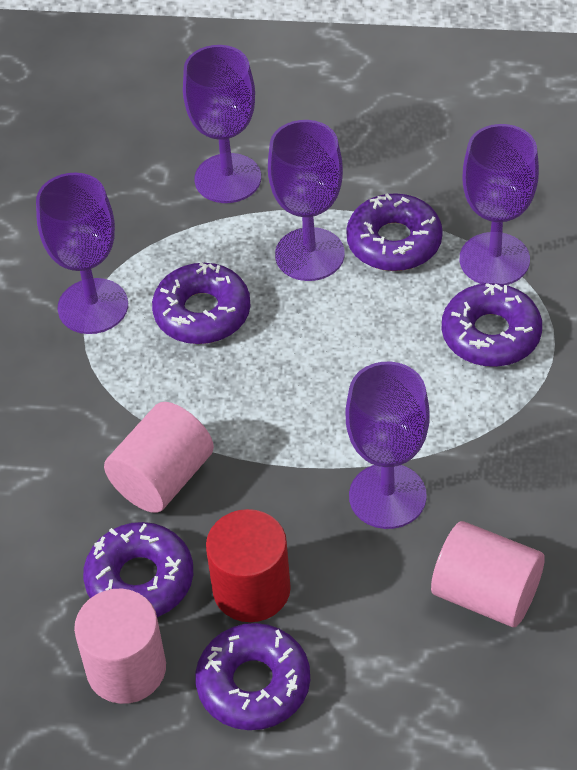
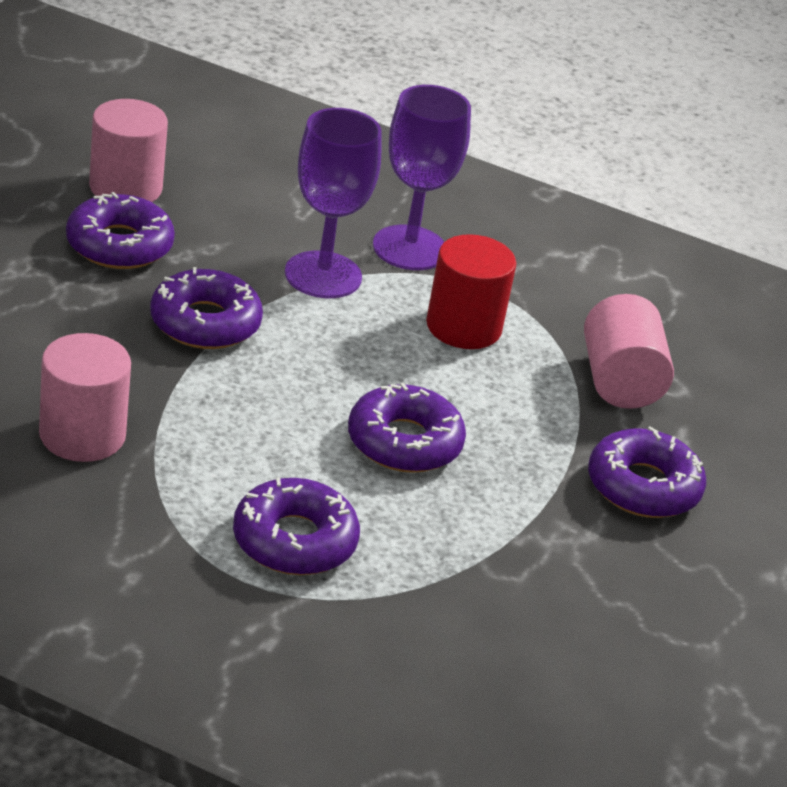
purple goblet: [36,173,128,334] [183,45,261,203] [268,120,344,281] [346,362,430,529] [459,124,539,285] = 5 -> [285,108,382,298] [373,85,471,270] = 2

